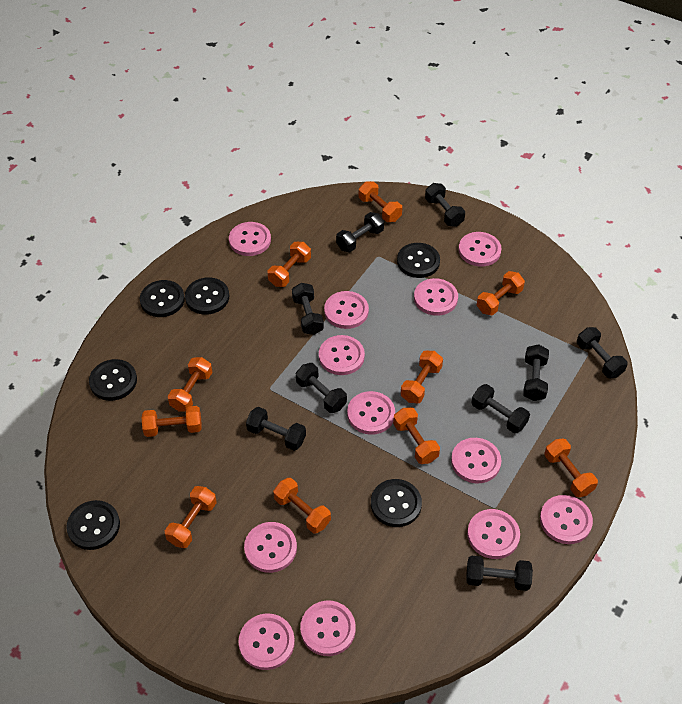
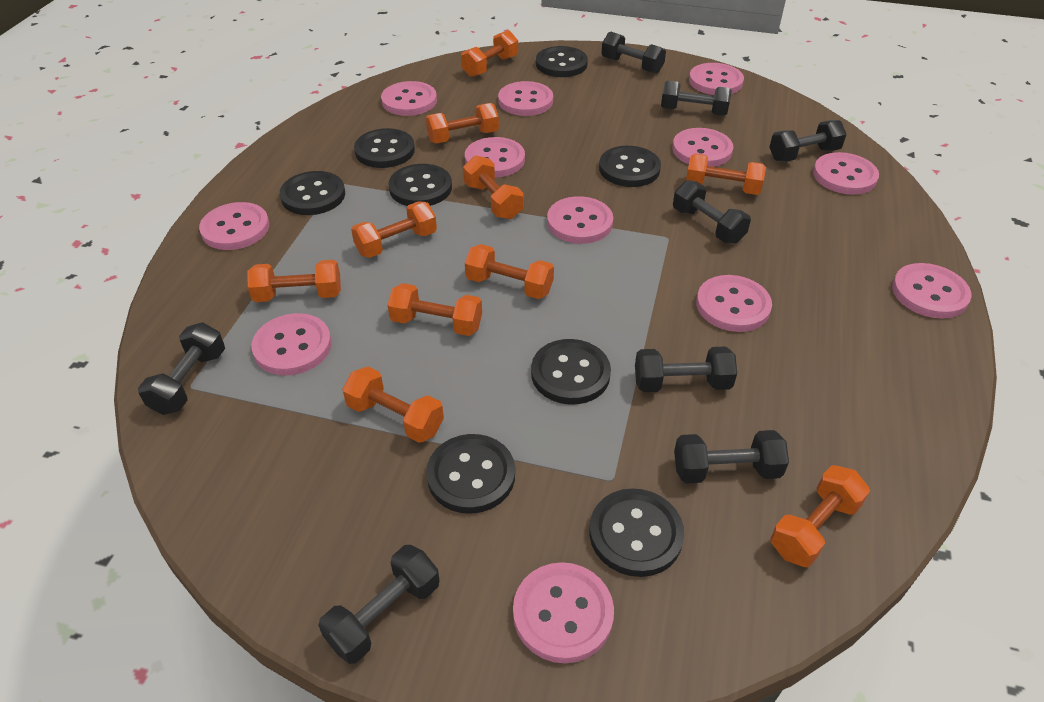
black button: [66,500,120,550] [89,359,137,401] [140,280,185,317] [185,277,229,315] [371,479,422,527] [397,243,440,278] = 6 -> [280,171,345,215] [354,128,415,168] [388,164,452,206] [426,434,515,514] [531,339,611,405] [536,46,588,77] [589,488,684,577] [599,146,661,187] = 8
black dumbbell: [246,407,306,451] [292,283,324,335] [296,363,347,413] [336,212,384,252] [425,183,465,227] [466,556,533,591] [471,384,530,433] [523,344,549,401] [577,327,628,378] = 9 -> [138,322,225,415] [318,545,440,664] [601,31,666,74] [635,346,737,392] [661,81,732,116] [673,180,751,244] [674,430,789,483] [769,120,847,162] = 8

